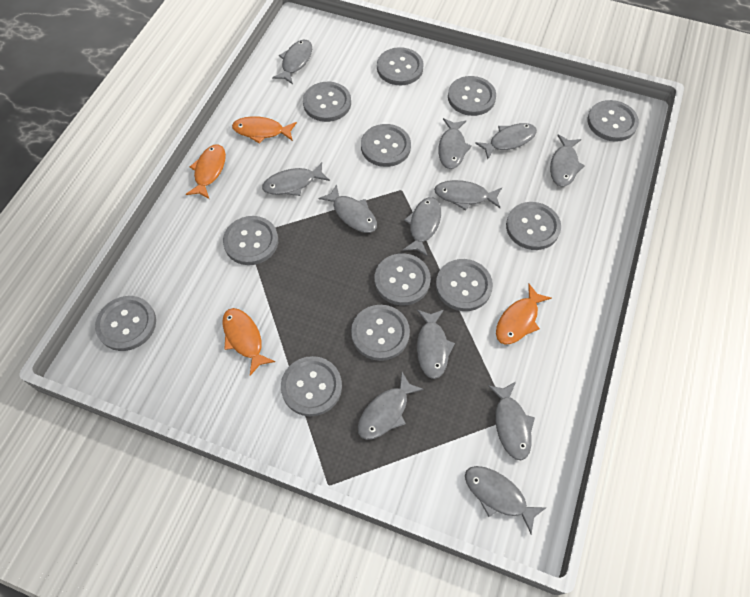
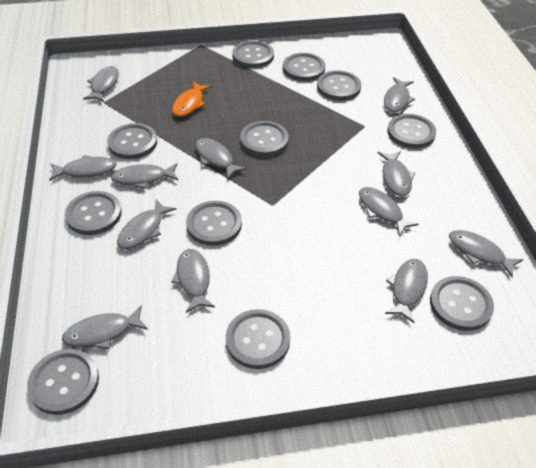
grey button: [95,296,156,351] [223,216,278,265] [281,356,342,416] [303,82,351,122] [351,305,410,361] [361,124,411,167] [375,253,431,305] [377,47,424,85] [436,259,493,311] [448,76,496,116] [506,202,561,250] [587,100,639,142] = 12 -> [27,349,99,415] [65,191,122,235] [107,123,157,159] [186,201,242,246] [226,309,290,369] [232,41,274,68] [240,121,289,157] [283,53,325,81] [317,70,361,101] [387,114,436,149] [430,276,494,331] = 11
orange fish: [186,144,226,199] [222,308,275,375] [232,116,297,144] [496,284,551,345] = 4 -> [172,81,212,117] = 1

